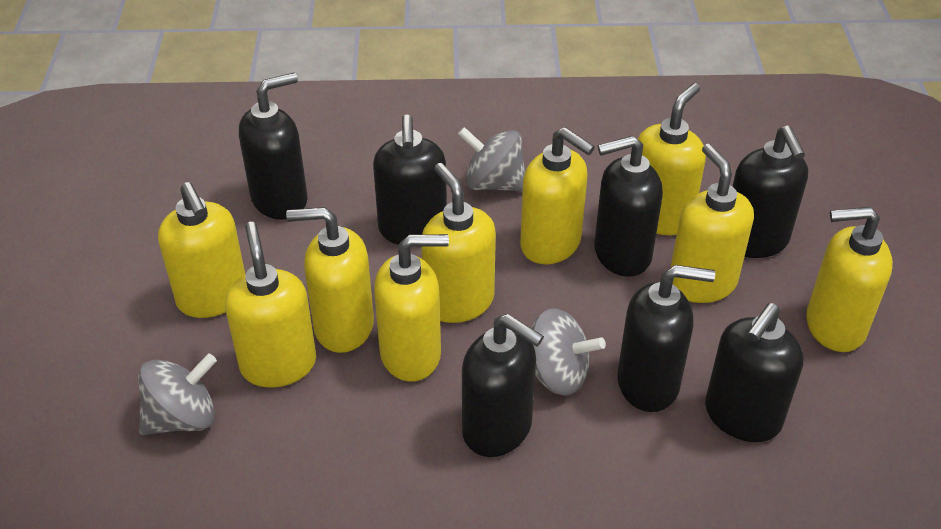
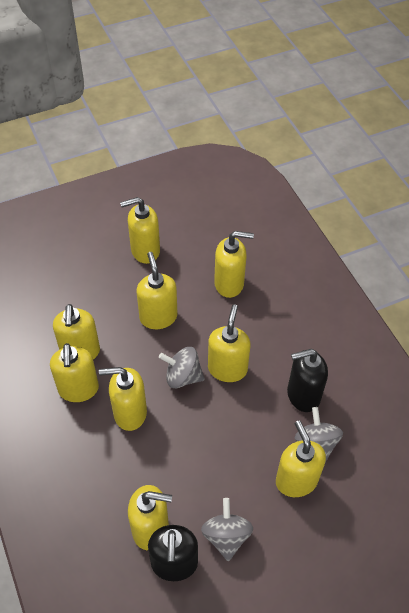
black soap dispenser: [239,73,308,219] [373,115,447,245] [462,314,544,457] [594,135,663,277] [618,265,715,412] [705,303,804,442] [732,126,808,258] = 7 -> [148,525,198,581] [287,349,328,412] = 2

